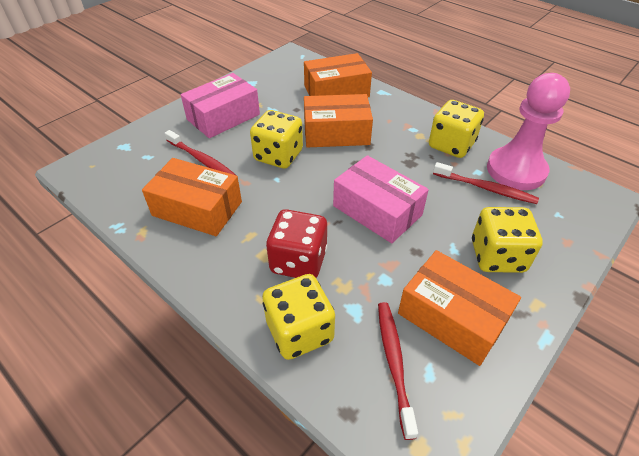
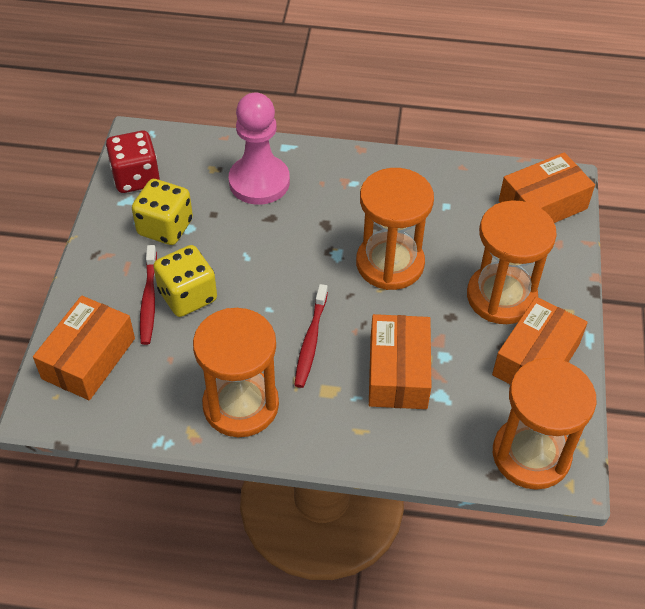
orange hourglass: none = 0 -> [193,308,279,437] [356,168,434,290] [467,200,557,324] [493,358,597,490] = 4
pink box: [181,73,260,138] [333,155,429,243] = 2 -> none = 0
red toothbrush: [165,130,236,175] [378,302,418,440] [433,162,539,204] = 3 -> [140,245,157,345] [294,284,328,388] = 2
yellow dice: [250,110,303,169] [262,274,335,360] [429,100,484,158] [472,207,543,273] = 4 -> [132,179,193,245] [153,245,217,317] = 2

